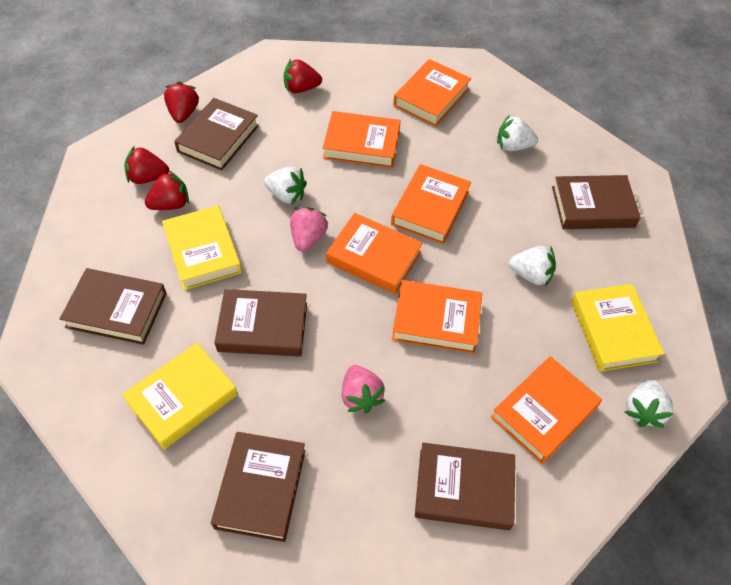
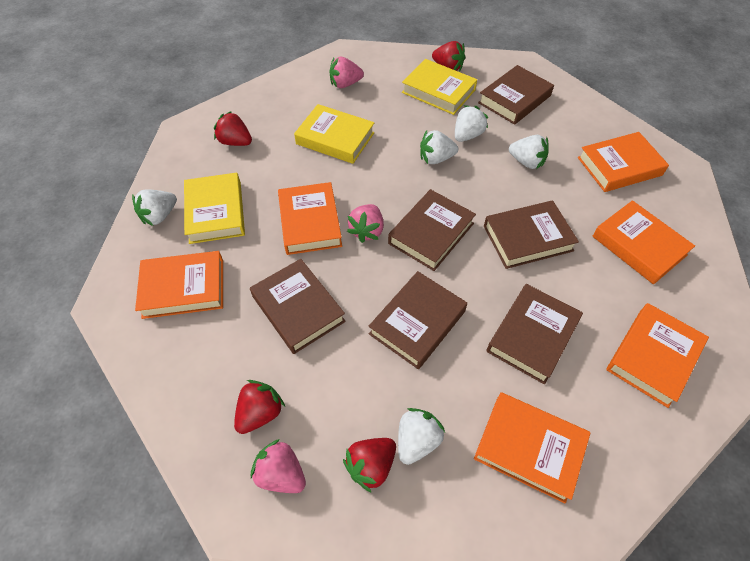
pink strawberry: [290,207,328,252] [341,365,385,413] = 2 -> [251,439,306,493] [329,57,364,88] [347,204,384,243] = 3
white strawberry: [264,167,307,205] [497,115,538,151] [508,246,556,286] [625,380,674,428] = 4 -> [132,189,177,226] [398,408,445,465] [420,130,458,164] [455,105,488,142] [509,135,549,169] = 5

